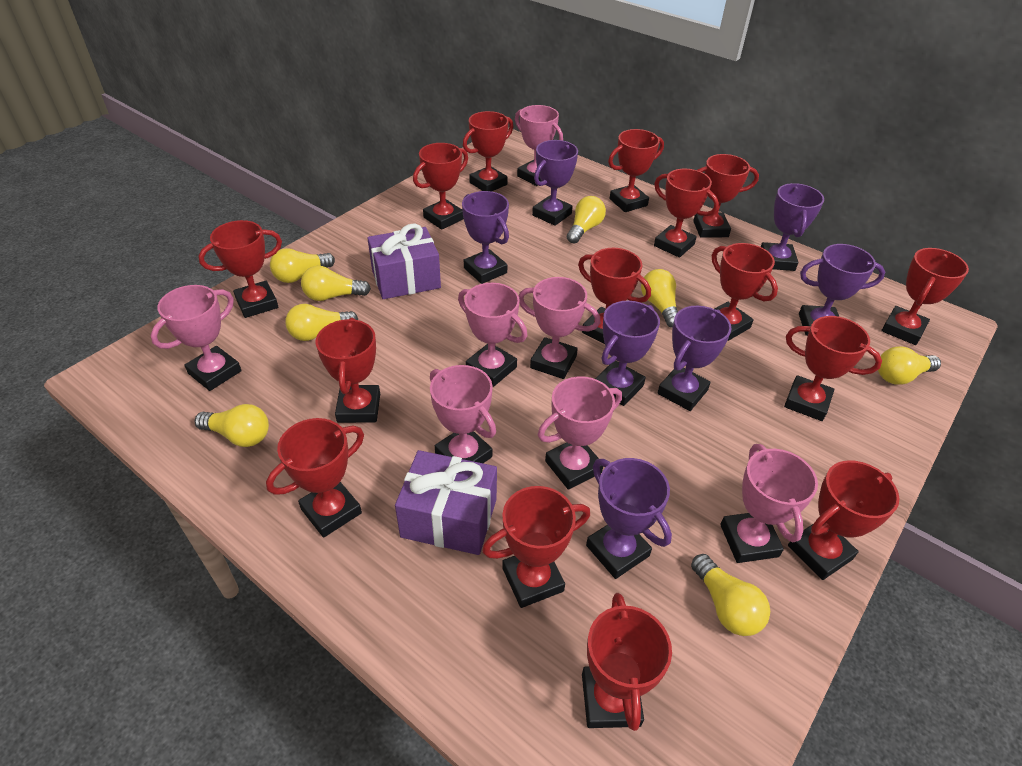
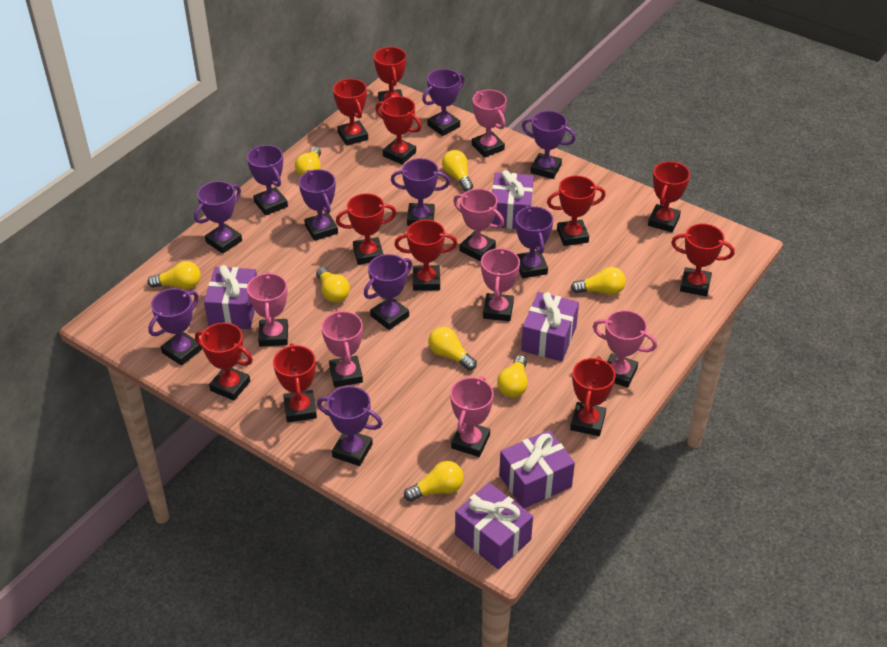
purple gift: [367,223,441,299] [395,450,497,555] = 2 -> [204,265,257,329] [455,483,533,569] [492,170,534,229] [499,430,575,508] [521,292,579,362] = 5
purple trophy: [462,191,509,284] [532,140,578,226] [586,458,672,579] [595,301,660,406] [657,306,732,411] [761,183,824,271] [799,244,885,336] = 7 -> [148,288,202,366] [194,181,242,254] [247,145,288,215] [299,169,338,241] [317,386,383,466] [364,254,412,330] [391,158,450,226] [422,69,465,136] [516,206,553,278] [522,111,576,179] = 10
red trophy: [198,220,282,318] [266,418,364,537] [315,317,380,423] [413,143,468,230] [463,111,513,191] [482,486,590,608] [578,248,651,344] [582,593,672,731] [608,129,664,212] [654,169,719,258] [693,154,759,238] [712,243,778,341] [784,316,882,421] [788,460,900,580] [881,248,969,345] = 15 -> [195,322,253,401] [273,343,317,422] [333,79,368,146] [336,193,396,265] [374,47,406,102] [376,96,422,165] [394,220,457,291] [547,176,606,246] [570,356,616,436] [648,161,690,232] [671,224,735,297] = 11

